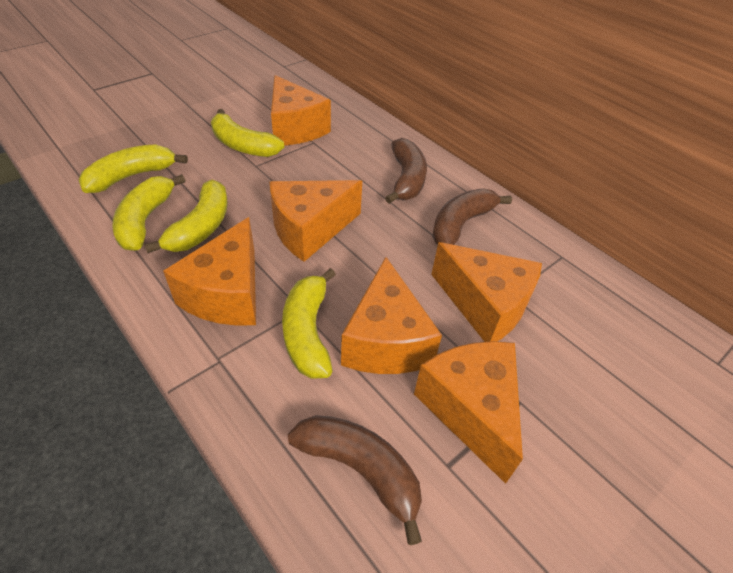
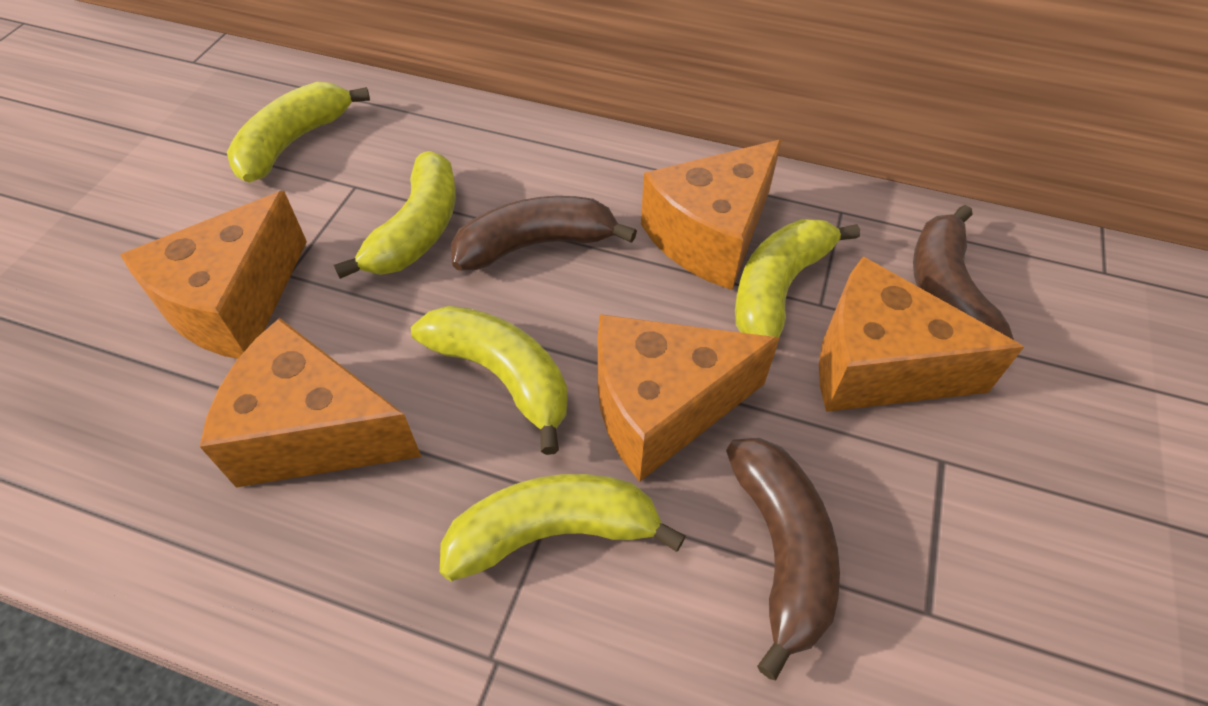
orange cheese: [163,217,256,326] [270,180,362,262] [271,75,331,145] [341,257,442,374] [414,341,523,484] [431,242,542,342] = 6 -> [121,191,307,359] [200,318,421,488] [597,314,780,482] [641,139,782,290] [819,256,1024,412] = 5

